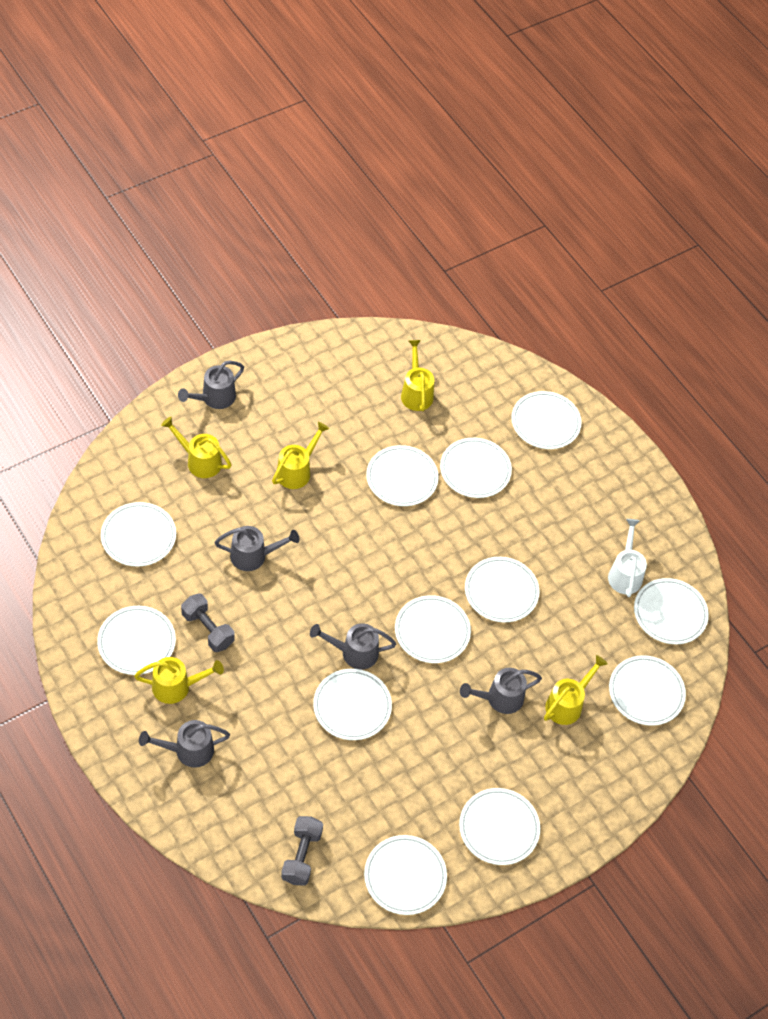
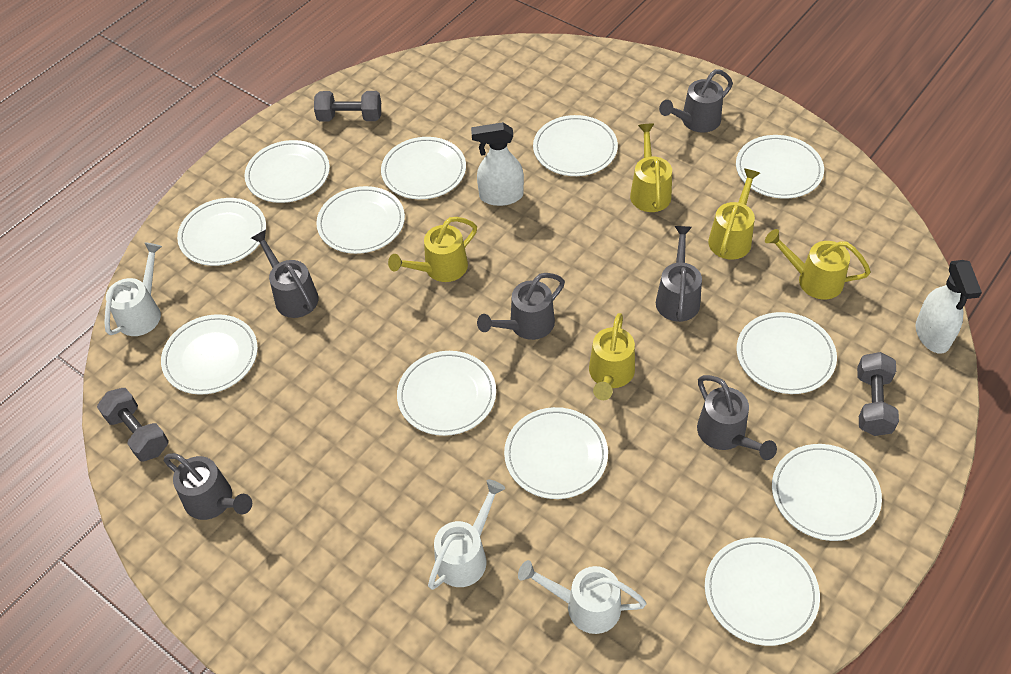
grey dumbbell: [181,593,235,652] [281,816,323,886] = 2 -> [97,388,169,461] [314,91,381,121] [857,352,899,436] = 3
grey watering can: [139,720,230,768] [178,361,244,409] [214,526,300,571] [310,623,396,670] [460,668,542,714] = 5 -> [164,453,252,520] [251,230,319,318] [477,273,565,340] [656,226,702,322] [659,69,733,133] [697,375,777,460] = 6
white spray bottle: none = 0 -> [471,122,524,206] [916,260,982,354] = 2
white watering can: [608,519,647,597] = 1 -> [104,242,162,336] [428,479,505,590] [518,560,647,634] = 3

